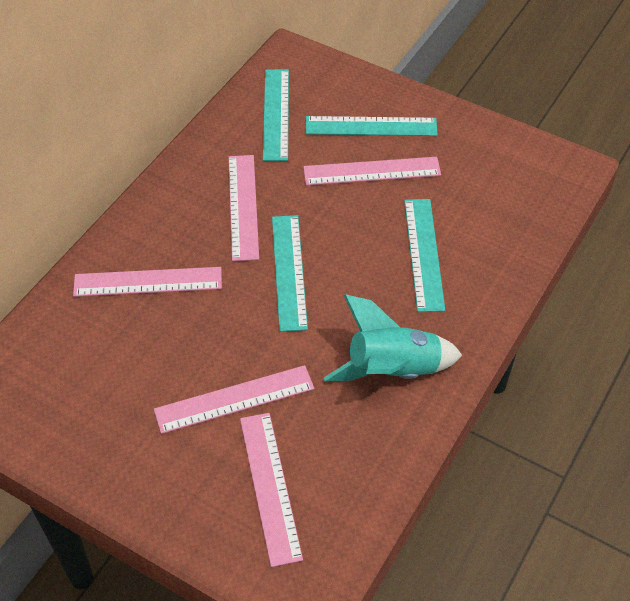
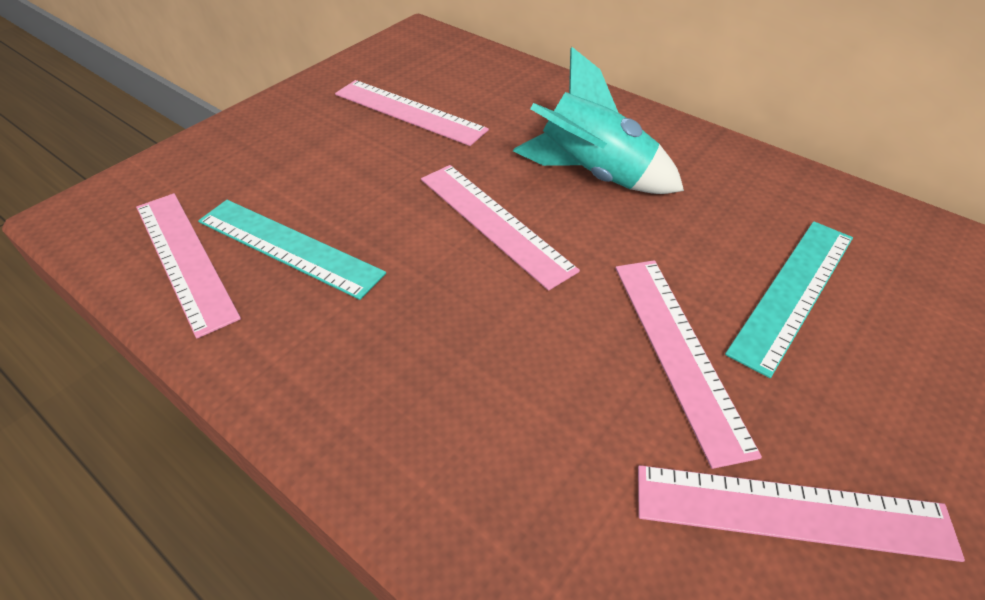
turquoise ruler: [263,69,289,161] [272,215,308,332] [305,116,438,136] [404,199,445,312] = 4 -> [198,200,386,300] [725,221,853,378] = 2

